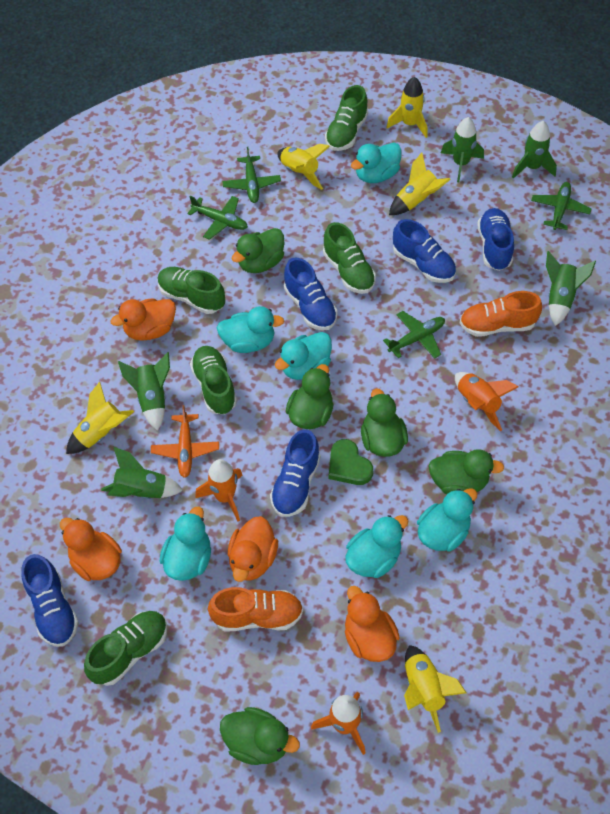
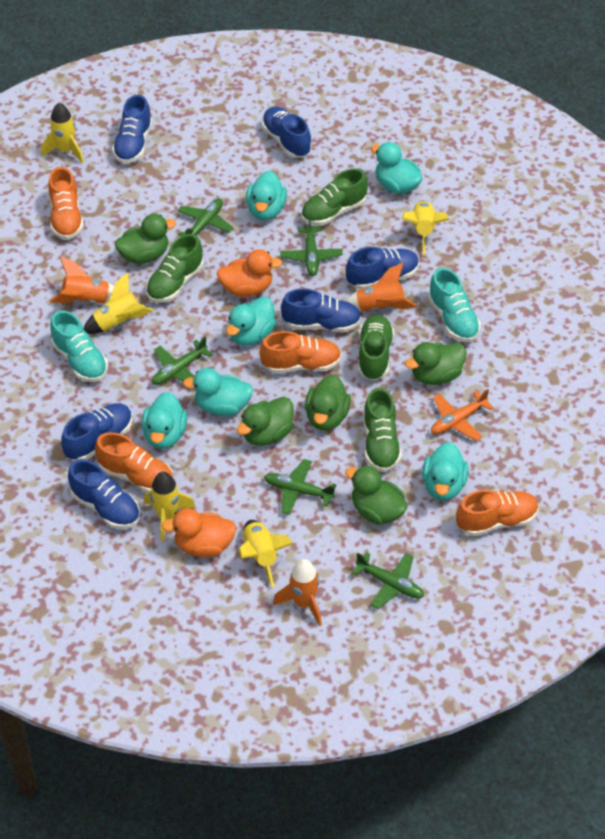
blue shoe: [21,554,79,647] [270,429,320,517] [284,258,338,331] [393,219,456,283] [477,208,514,271] = 5 -> [61,403,133,460] [68,459,140,529] [112,95,152,164] [262,107,312,158] [281,288,361,332] [346,247,419,289] = 6
green heart: [329,439,373,485] = 1 -> none = 0
green plane: [187,196,248,240] [222,147,281,203] [383,311,445,359] [531,182,592,230] = 4 -> [152,336,213,385] [177,198,233,236] [264,459,336,515] [280,217,343,276] [352,552,424,609] = 5
green rocket: [101,447,183,499] [118,352,170,431] [441,117,484,182] [512,121,557,179] [546,251,596,326] = 5 -> none = 0
green shoe: [84,611,167,686] [158,267,225,314] [190,346,237,414] [323,222,376,294] [325,85,368,151] = 5 -> [146,234,203,303] [301,168,368,226] [358,315,394,381] [363,388,402,472] = 4
orange duck: [60,518,122,581] [111,299,176,341] [228,516,278,582] [345,586,400,662] = 4 -> [161,508,236,557] [217,249,282,297] = 2
orange shoe: [208,587,303,631] [460,291,542,337] = 2 -> [48,167,84,240] [95,432,173,492] [260,331,341,373] [456,490,539,536] = 4
turquoise shoe: none = 0 -> [50,311,108,382] [428,268,481,342] = 2

